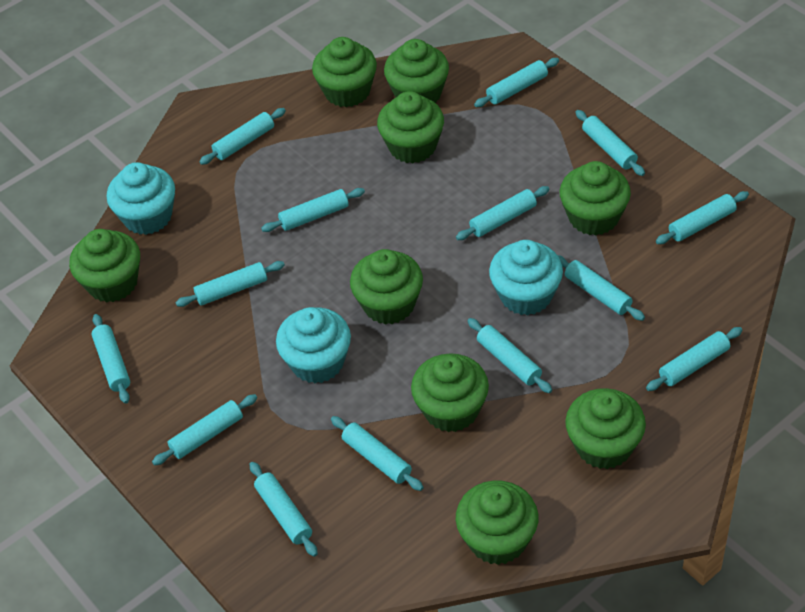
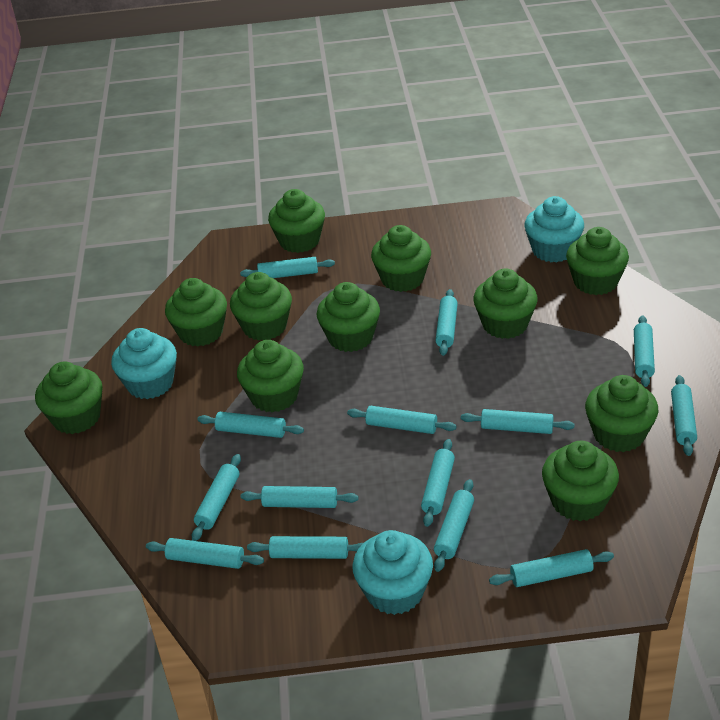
green cupcake: [69,229,140,303] [312,37,377,107] [350,249,423,325] [377,91,444,163] [384,39,449,103] [411,353,489,432] [456,480,539,565] [559,161,631,236] [565,388,646,469] = 9 -> [35,361,103,434] [165,278,227,346] [230,272,292,341] [237,340,304,412] [268,189,325,253] [317,282,380,352] [371,225,431,292] [473,269,538,339] [542,441,619,521] [566,227,629,295] [585,375,658,452] = 11

